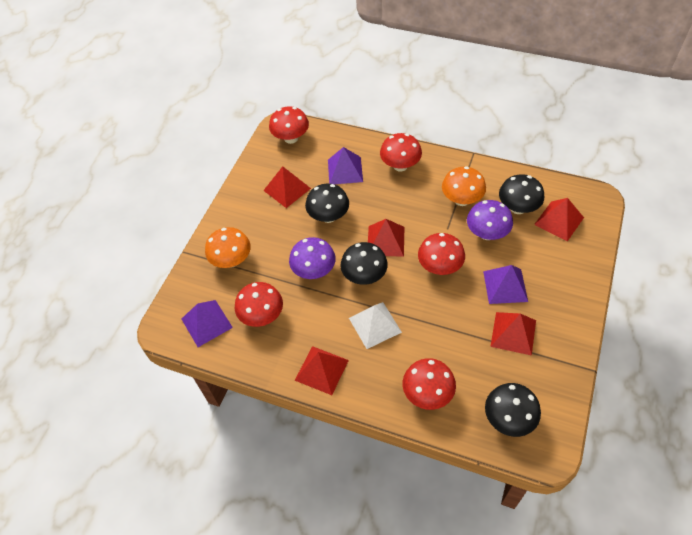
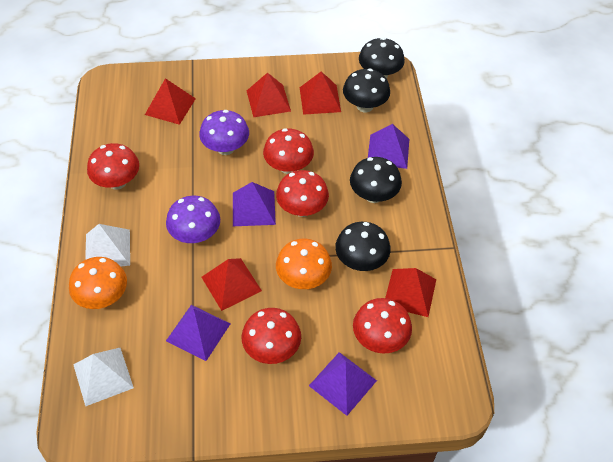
purple pyramid: [182,300,233,347] [328,147,363,184] [483,265,528,304] = 3 -> [166,305,230,361] [233,182,276,226] [309,352,377,416] [368,124,409,169] = 4
white pyramid: [349,302,402,349] = 1 -> [73,348,134,407] [85,224,130,267] = 2

